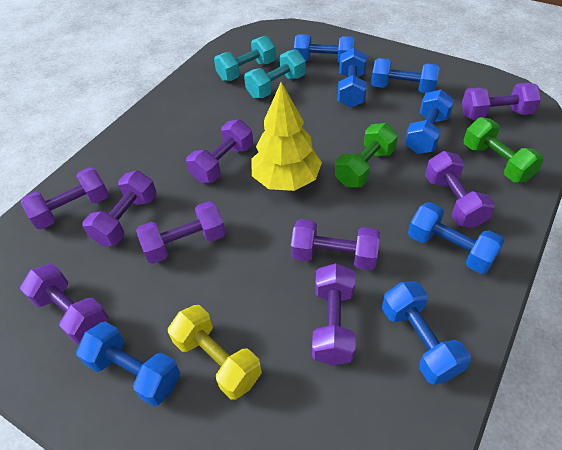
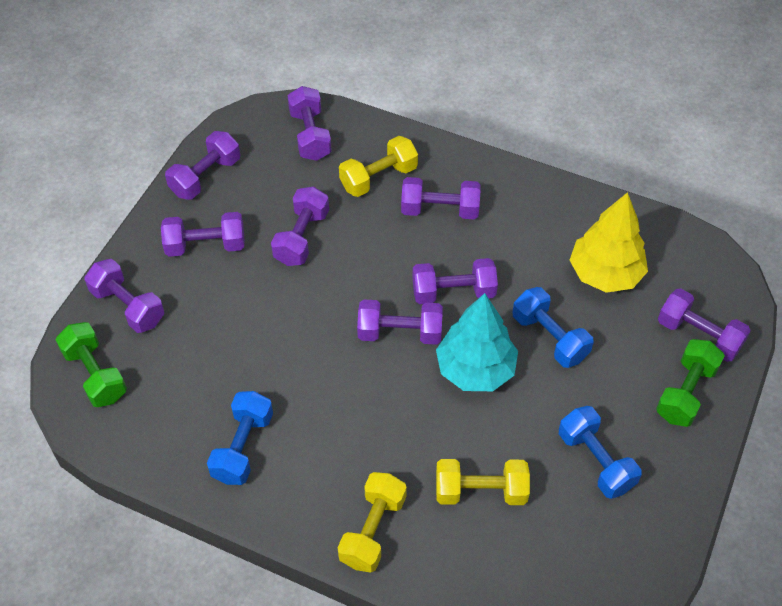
blue dumbbell: [76,322,180,406] [294,34,355,63] [337,48,367,108] [371,58,440,93] [382,282,471,385] [405,89,454,154] [408,202,505,274] = 7 -> [207,391,273,485] [512,287,594,368] [559,406,642,499] = 3
turquoise dumbbell: [214,36,276,81] [244,49,306,99] = 2 -> none = 0
turquoise tree: none = 0 -> [436,293,518,391] = 1
yellow dumbbell: [168,305,262,400] = 1 -> [338,472,407,573] [339,136,418,197] [436,459,530,505] = 3

